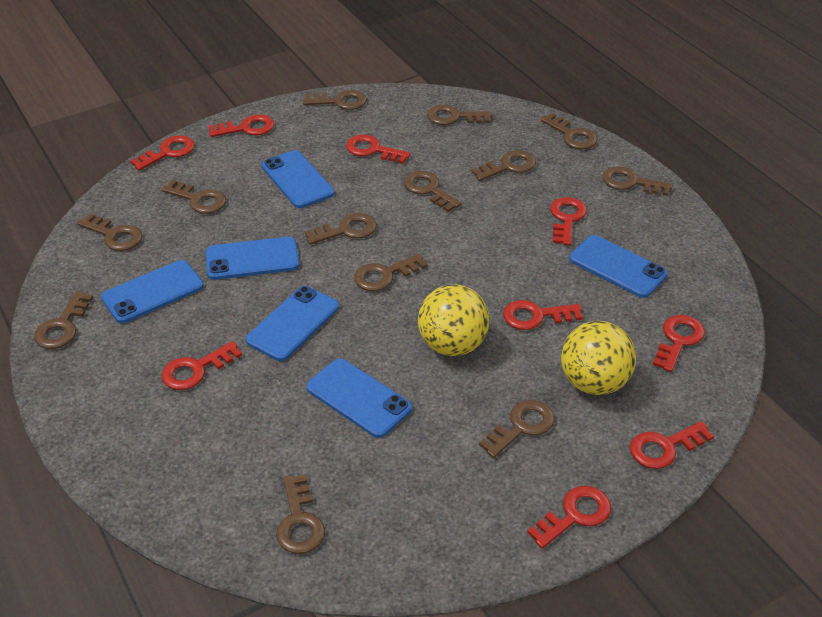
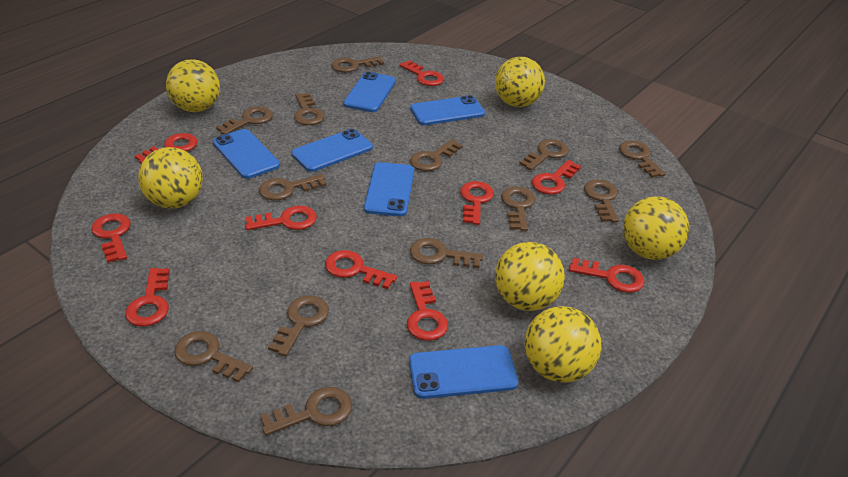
red key: [130,135,195,171] [162,341,242,390] [209,115,274,137] [346,135,411,164] [503,300,583,330] [527,486,611,549] [550,197,587,245] [630,421,714,469] [653,315,705,372] = 9 -> [91,213,131,263] [125,268,170,327] [135,133,198,164] [245,206,317,230] [325,250,397,289] [400,60,444,86] [407,281,448,341] [460,181,494,225] [532,160,581,195] [569,258,645,293] = 10
yellow ball: [418,284,490,356] [561,321,636,395] = 2 -> [138,147,203,209] [166,59,220,112] [495,57,545,107] [495,242,565,311] [525,306,602,383] [623,196,689,260] = 6

